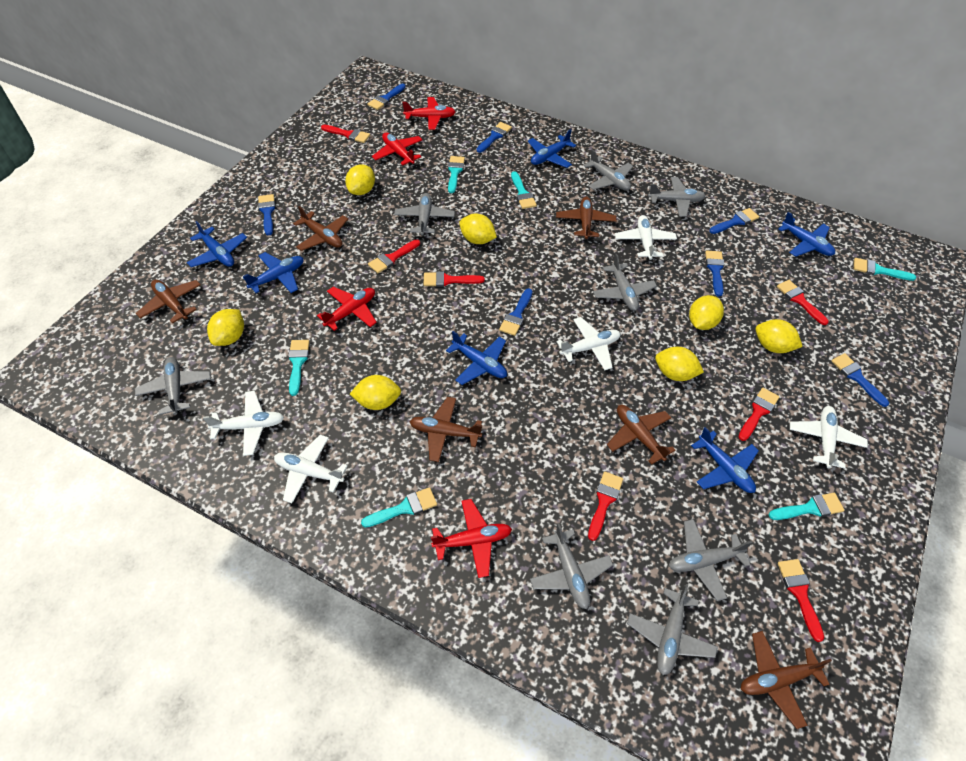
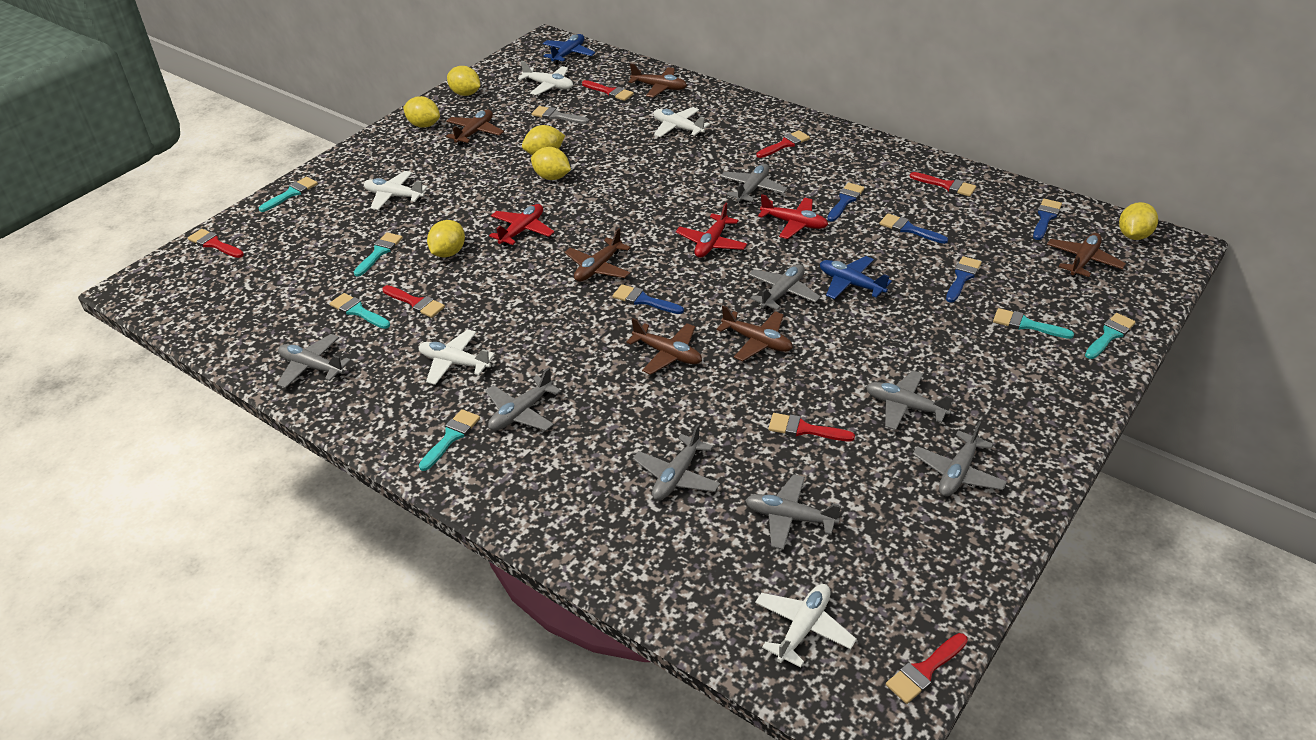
blue brush: [258,194,276,235] [368,84,406,110] [477,122,512,153] [499,288,532,336] [705,250,724,297] [709,208,759,234] [832,353,889,407] = 7 -> [613,284,684,314] [827,182,865,222] [879,213,948,244] [946,256,982,303] [1033,199,1062,240] = 5
blue plane: [187,221,247,267] [243,252,304,293] [446,331,507,385] [528,129,576,168] [691,427,759,493] [778,212,835,257] = 6 -> [543,34,595,64] [820,256,892,299] = 2
grey brush: none = 0 -> [532,106,589,124] = 1
red plane: [317,287,377,331] [372,133,422,165] [402,97,455,130] [431,499,512,578] = 4 -> [489,204,554,246] [676,203,747,258] [758,194,828,239] = 3
yellow lemon: [207,309,244,346] [345,164,375,195] [350,375,401,410] [459,214,497,244] [655,347,704,381] [689,295,724,330] [756,319,803,353] = 7 -> [403,96,440,128] [427,220,465,258] [447,66,480,96] [522,125,565,155] [531,147,571,180] [1119,202,1158,240] = 6

